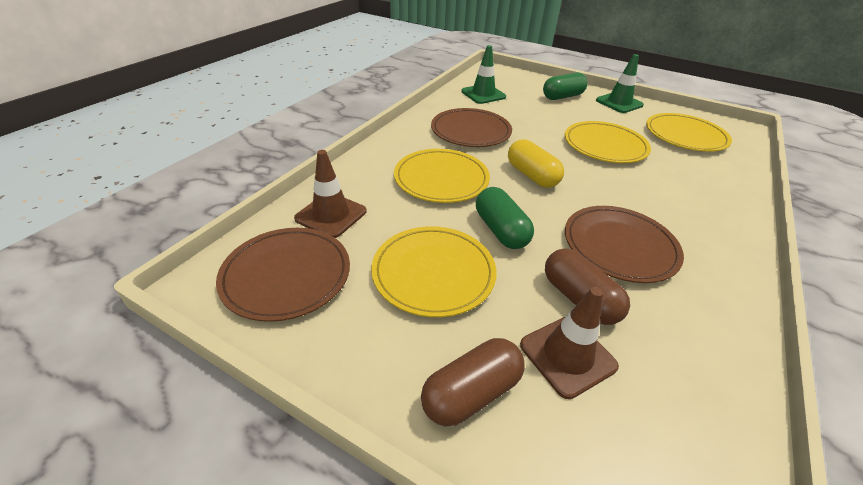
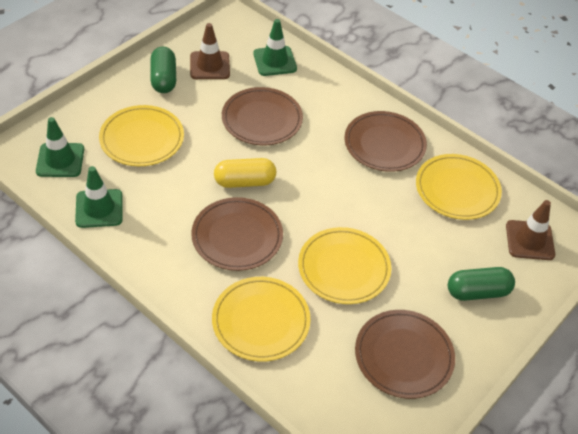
brown capsule: [421,338,525,426] [545,248,630,325] = 2 -> none = 0
brown plate: [216,228,350,322] [431,108,512,147] [565,206,684,283] = 3 -> [191,197,283,271] [222,87,303,145] [344,111,427,172] [355,310,455,399] = 4
green traffic cone: [461,45,506,104] [596,54,644,113] = 2 -> [36,117,84,177] [75,166,123,228] [253,19,297,76] = 3

